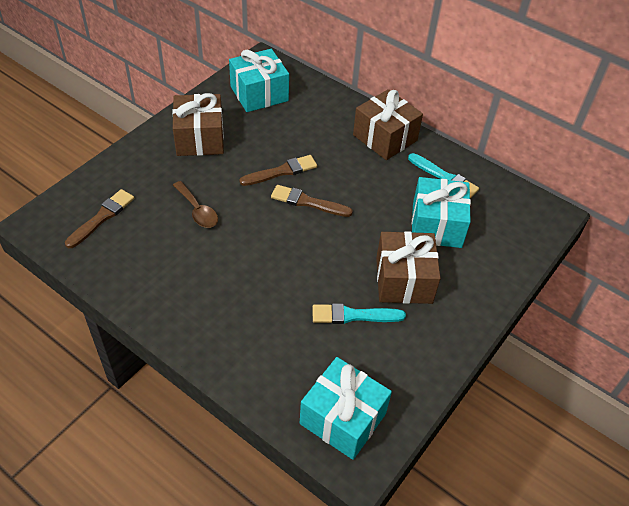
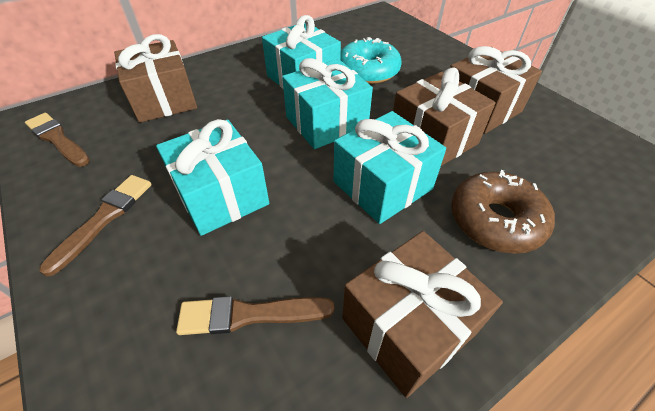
brown donut: none = 0 -> [451,170,555,254] = 1
brown gift: [172,93,224,156] [353,89,423,160] [376,231,441,304] = 3 -> [114,34,197,123] [342,231,503,398] [393,68,496,166] [450,46,542,134] = 4
brown spoon: [173,181,218,228] = 1 -> none = 0
turquoise brush: [313,303,406,324] [408,153,479,198] = 2 -> none = 0
turquoise donut: none = 0 -> [340,37,402,84] = 1
turquoise gift: [229,49,289,112] [300,357,392,460] [412,177,471,248] = 3 -> [156,119,269,236] [262,15,341,89] [282,58,373,149] [334,111,446,224] = 4

